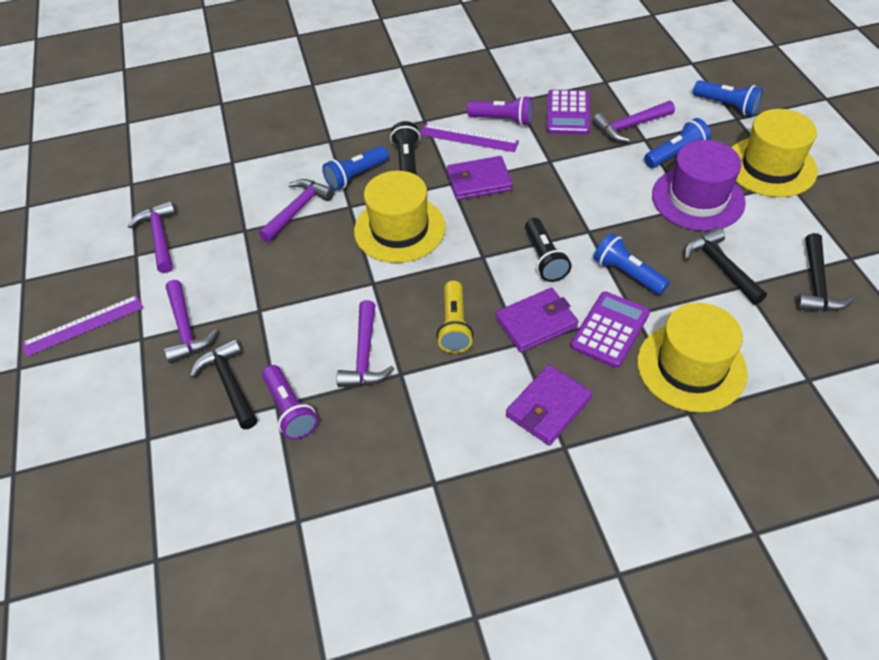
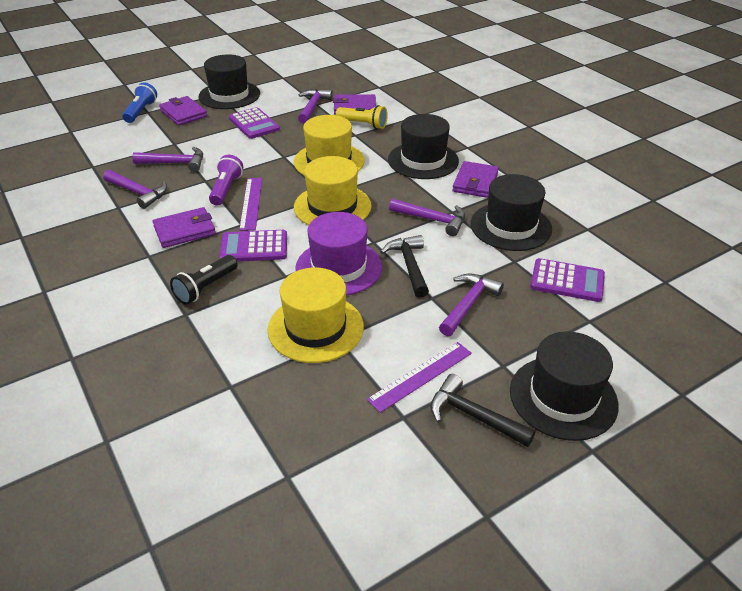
black flashlight: [390,121,420,175] [525,218,572,282] = 2 -> [170,255,238,305] = 1
black hammer: [190,339,258,429] [684,227,767,305] [796,233,855,312] = 3 -> [380,235,429,298] [430,374,536,447] = 2
black hat: none = 0 -> [198,54,260,109] [388,114,459,179] [471,174,552,251] [510,331,619,441] = 4
blue flashlight: [322,146,389,191] [593,233,670,295] [644,118,711,168] [693,80,763,116] = 4 -> [122,82,157,123] = 1
purple calculator: [546,90,590,134] [570,291,650,368] = 2 -> [219,230,287,262] [229,107,280,139] [530,258,605,302] = 3
purple flashlight: [262,365,318,440] [467,95,533,126] = 2 -> [209,155,243,206] = 1
purple wallet: [447,156,513,200] [495,288,579,353] [506,365,592,446] = 3 -> [153,207,216,248] [159,96,207,126] [333,94,376,115] [452,161,499,198] = 4

